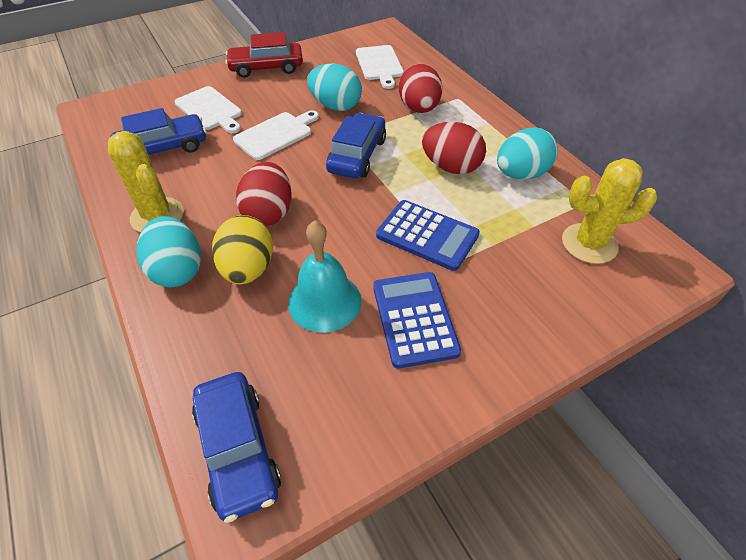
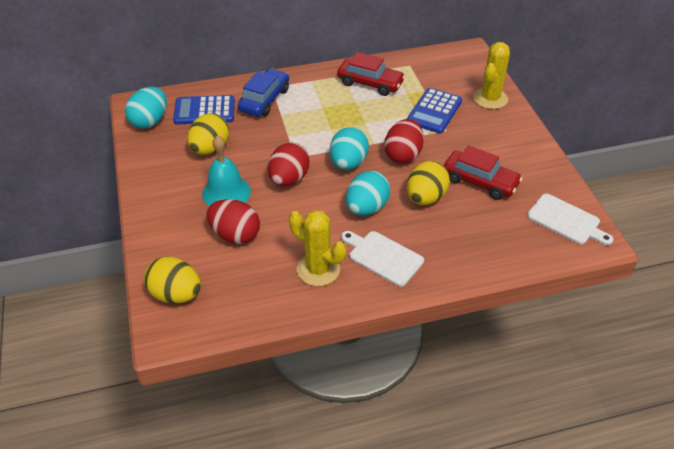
blue car: [110,108,206,155] [192,372,281,523] [326,113,386,178] = 3 -> [238,68,289,116] = 1
red car: [225,32,303,78] = 1 -> [337,52,405,96] [444,145,523,200] = 2
white cutting board: [175,86,242,133] [233,110,319,160] [356,45,404,89] = 3 -> [341,231,424,287] [527,194,614,245] = 2
yellow egg: [212,215,273,284] = 1 -> [144,257,201,304] [187,113,229,155] [407,161,450,205] = 3

